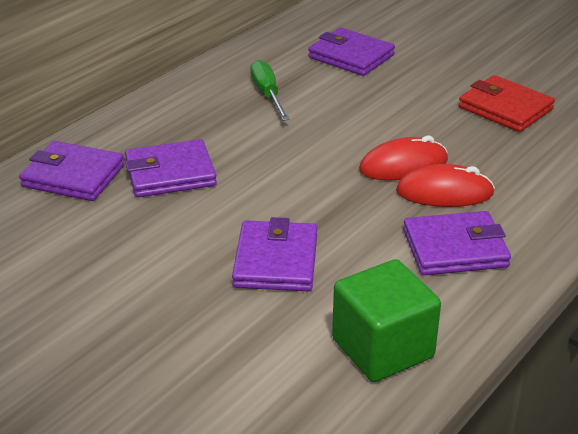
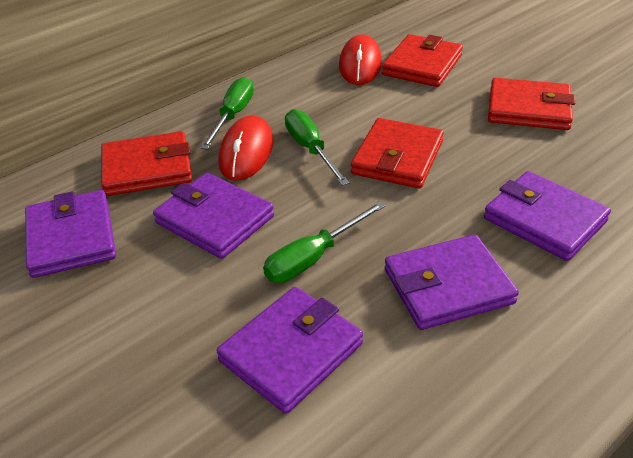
green cube: [332,259,441,382] = 1 -> none = 0
green screwdriver: [250,60,290,121] = 1 -> [200,77,254,150] [263,201,385,283] [285,109,349,186] = 3
red wallet: [459,75,555,132] = 1 -> [101,131,192,196] [351,118,444,188] [382,34,463,87] [488,78,575,130] = 4

